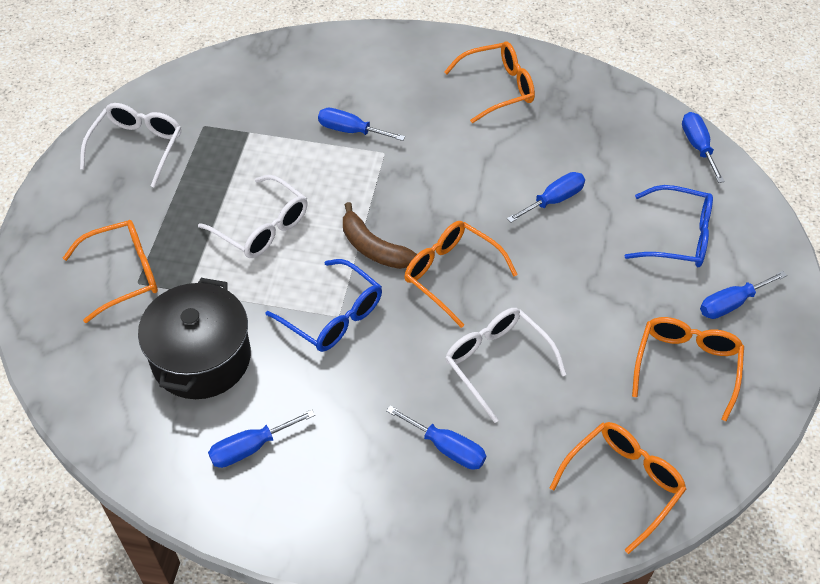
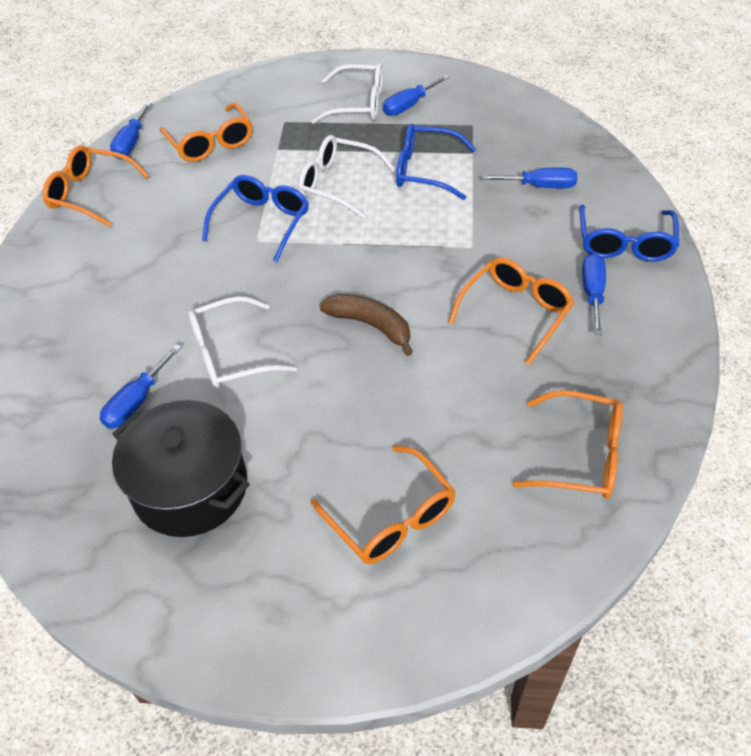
blue glasses: [266,259,382,352] [625,185,713,267] = 2 -> [202,175,309,262] [396,123,476,200] [579,205,679,262] = 3
blue screwdriver: [208,410,315,468] [318,108,405,141] [386,405,486,470] [507,172,585,223] [682,112,725,183] [700,271,787,319] = 6 -> [100,344,182,429] [110,102,151,159] [383,75,449,116] [482,168,577,188] [582,253,606,335] = 5

